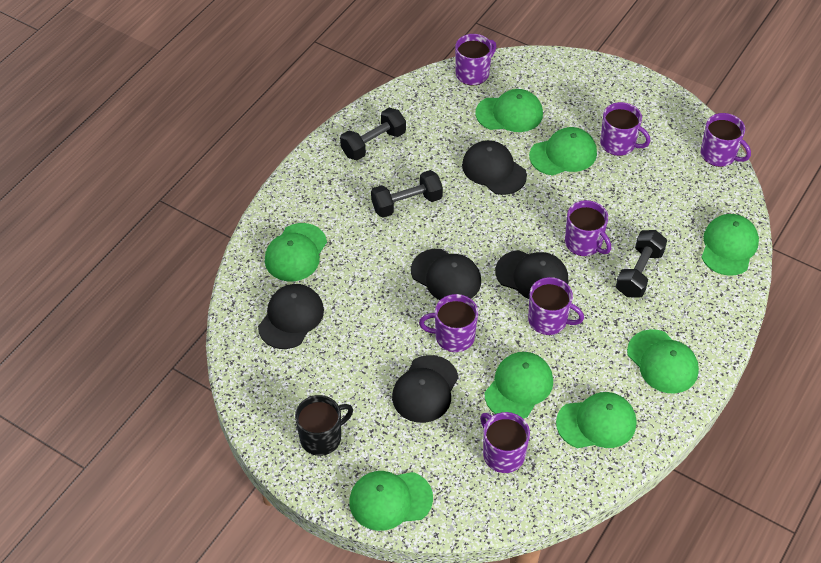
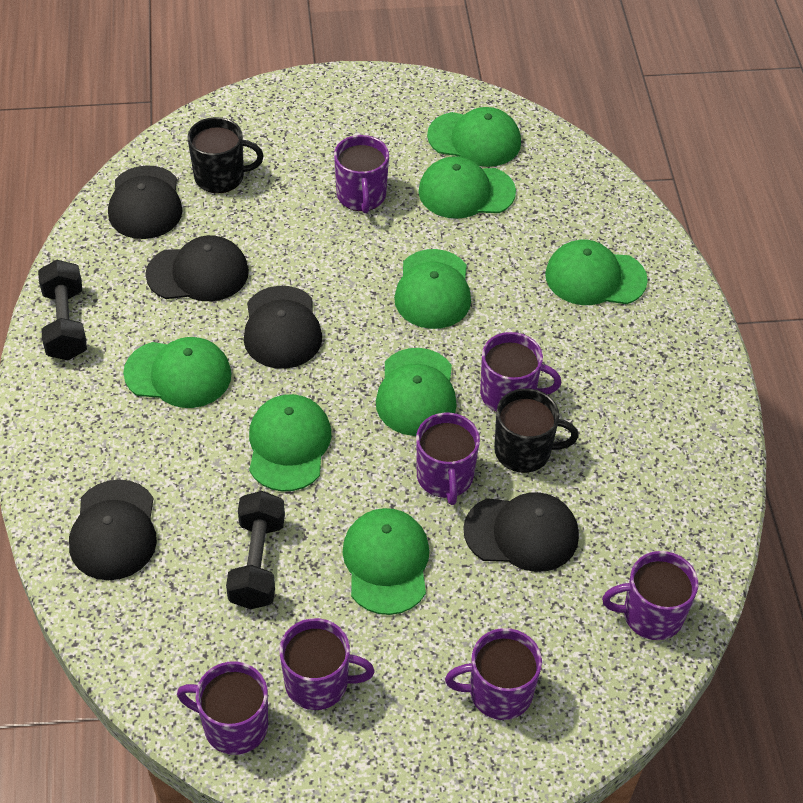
black dumbbell: [340,108,406,160] [371,170,443,218] [616,230,667,298] = 3 -> [38,260,87,360] [226,491,285,609] = 2
black mug: [295,395,353,456] = 1 -> [187,117,264,193] [494,388,578,473] = 2

